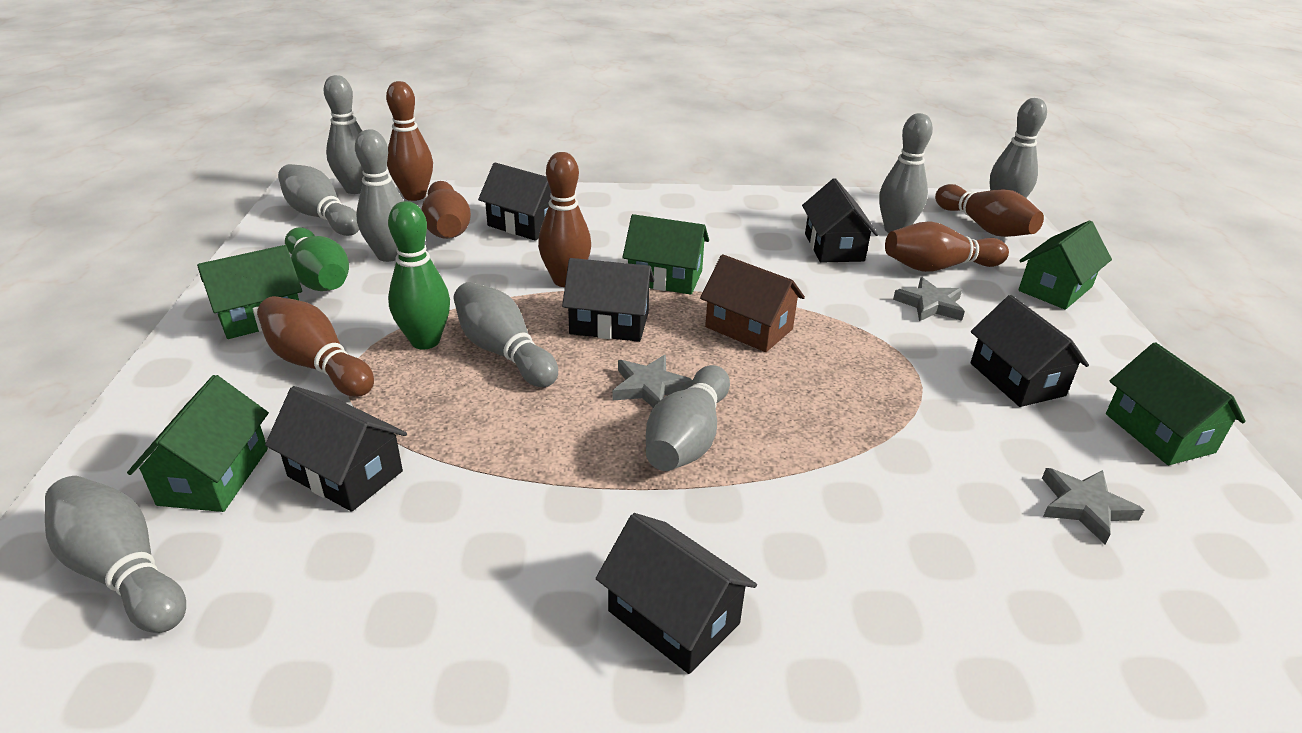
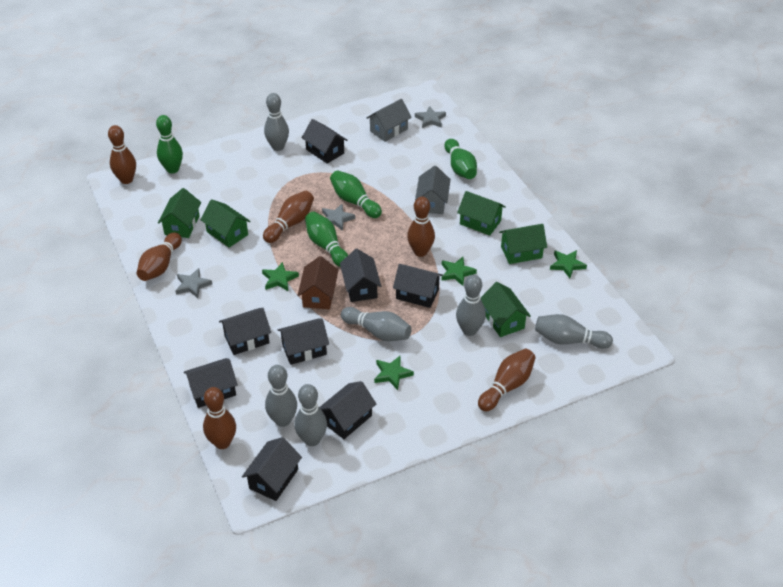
black house: [265,386,407,512] [478,162,552,241] [562,258,655,342] [596,513,757,674] [802,178,878,263] [970,295,1089,407] = 6 -> [184,358,238,408] [219,308,271,355] [242,437,302,501] [278,319,329,365] [302,119,347,164] [319,381,376,439] [340,249,381,302] [393,264,443,308] = 8
green bowling pin: [285,227,349,291] [388,201,450,350] = 2 -> [156,115,183,174] [305,212,348,267] [330,170,382,218] [444,139,477,179] = 4
green star: none = 0 -> [262,262,299,291] [374,356,414,390] [441,257,477,286] [550,250,587,278] = 4
grey bowling pin: [45,476,186,633] [278,164,359,236] [323,75,364,194] [355,129,404,262] [454,282,558,387] [646,365,730,471] [879,113,933,233] [990,98,1047,198] = 8 -> [264,93,289,151] [265,365,297,427] [294,384,327,446] [341,307,412,341] [456,275,486,336] [535,314,613,349] = 6
grey house: none = 0 -> [367,99,412,142] [415,166,451,214] = 2

